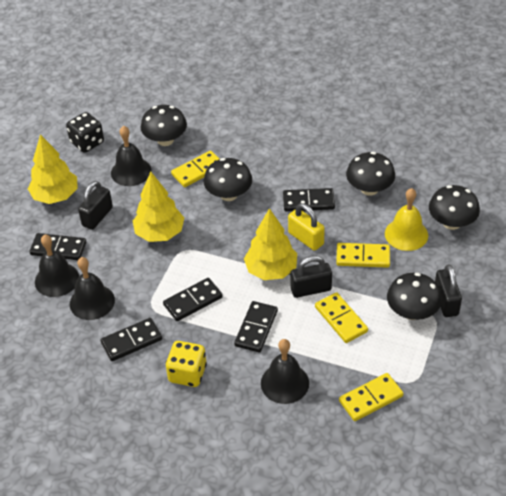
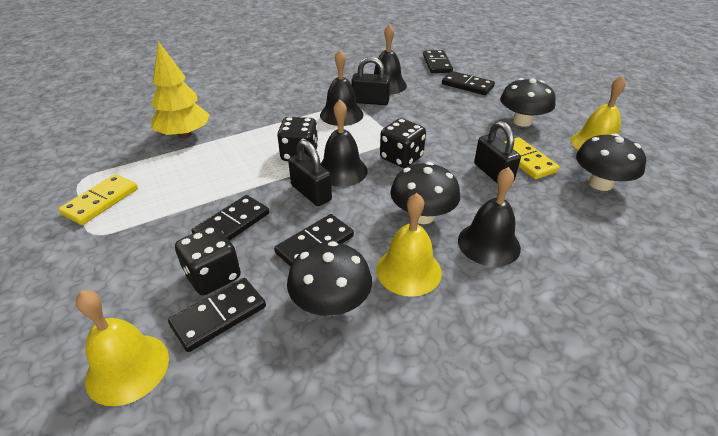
black dice: [66,112,104,153] = 1 -> [175,225,241,295] [277,117,318,161] [380,118,426,168] = 3
black mushroom: [141,105,187,146] [204,158,252,201] [346,152,395,196] [387,273,442,320] [429,185,480,230] = 5 -> [287,241,372,316] [390,162,460,224] [500,78,556,127] [576,133,646,191] = 4
yellow bell: [385,188,428,251] = 1 -> [76,290,169,406] [376,193,442,297] [571,75,626,150] = 3
yellow dice: [166,341,207,387] = 1 -> none = 0
yellow domino: [171,151,219,187] [315,292,368,343] [336,243,390,268] [339,373,404,421] = 4 -> [58,174,138,225] [504,137,560,179] = 2
yellow padlock: [288,203,325,251] = 1 -> none = 0
yellow tree: [28,134,78,204] [133,172,184,242] [244,208,297,280] = 3 -> [151,41,210,139] = 1

